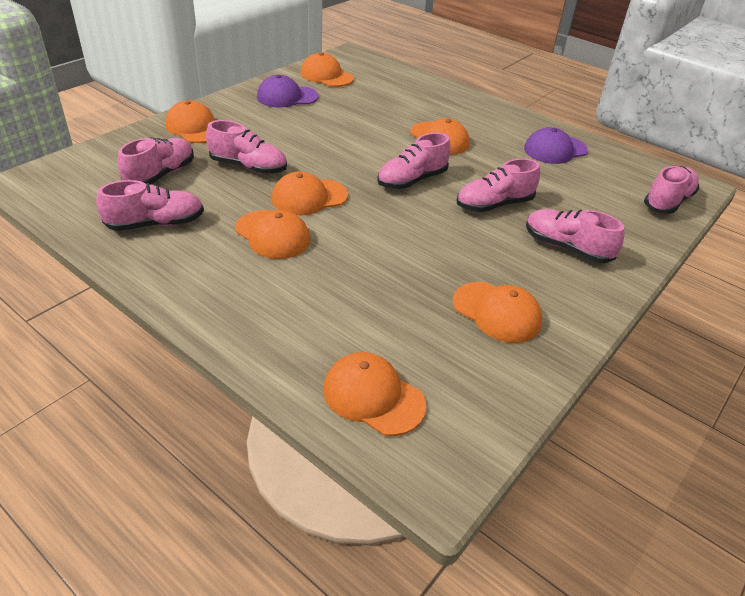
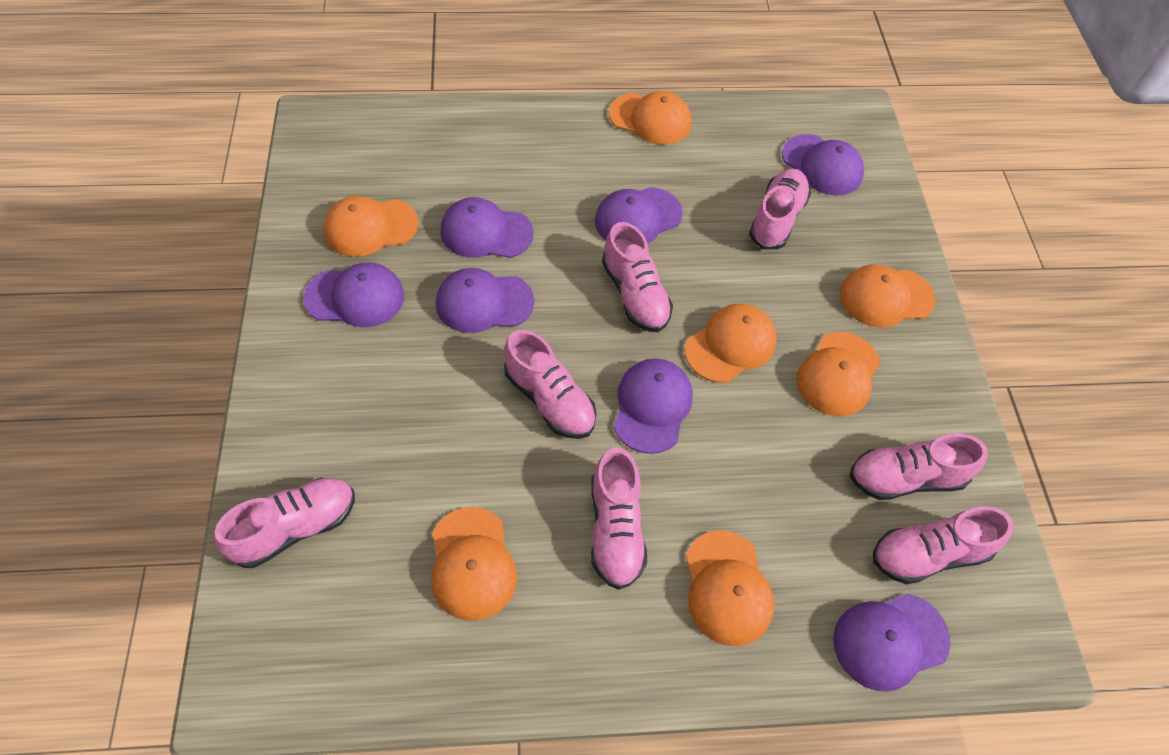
purple cap: [257,75,318,107] [524,127,588,164] = 2 -> [304,262,404,327] [436,268,534,333] [441,197,534,258] [595,187,683,244] [614,358,693,454] [782,134,864,196] [833,594,950,692] = 7

